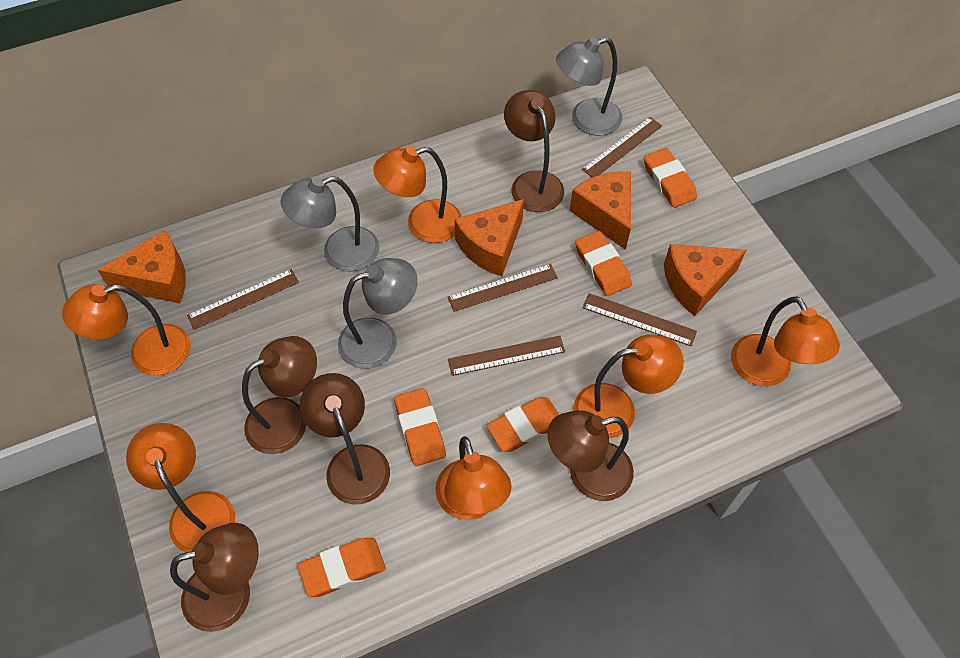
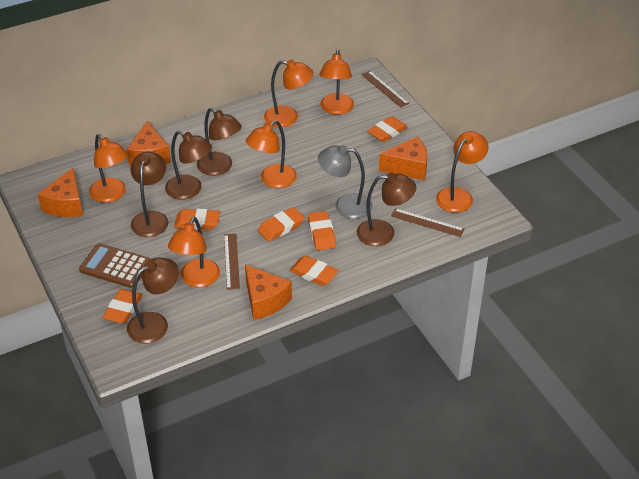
brown calculator: none = 0 -> [79,243,151,288] = 1
brown ruler: [187,269,299,330] [448,264,558,312] [448,336,565,376] [582,117,662,177] [582,293,697,346] = 5 -> [224,234,240,290] [362,71,409,108] [391,208,464,237] = 3
grey lamp: [281,176,379,271] [338,258,418,369] [556,37,622,136] = 3 -> [318,145,372,219] = 1
orange eraser: [298,538,386,597] [394,388,446,466] [486,397,560,452] [575,231,632,296] [644,148,697,208] = 5 -> [102,289,143,324] [174,209,220,230] [258,207,305,242] [289,256,339,286] [308,211,336,250] [367,116,408,142] = 6

